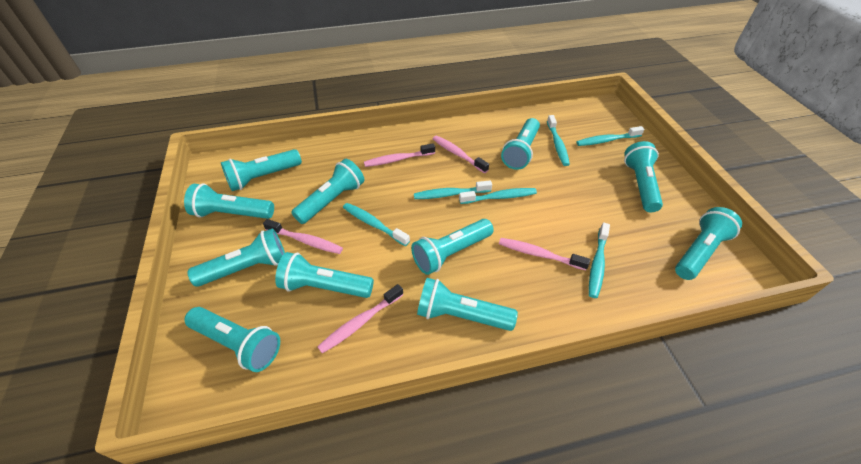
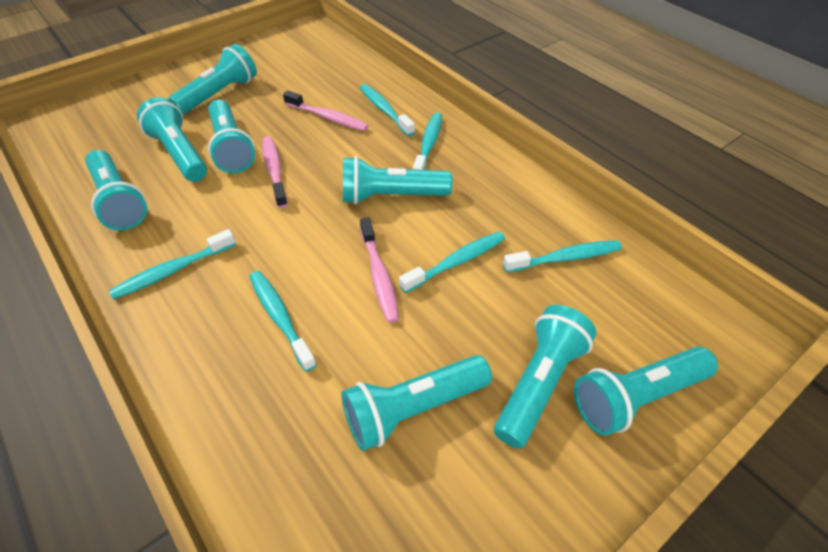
pink toothbrush: [263,219,343,254] [317,284,403,353] [364,143,435,167] [433,135,489,173] [499,238,590,270] = 5 -> [262,136,288,208] [283,91,369,131] [360,217,399,323] = 3
turquoise flashlight: [184,183,274,219] [184,307,280,372] [187,228,285,287] [221,149,302,191] [275,252,374,298] [291,159,365,224] [411,219,494,275] [417,278,518,331] [501,118,540,170] [624,141,663,212] [675,207,742,280] = 11 -> [85,150,147,230] [137,97,207,182] [168,44,257,115] [208,100,255,173] [341,355,492,451] [343,156,452,204] [494,305,596,448] [574,347,718,436] = 8

